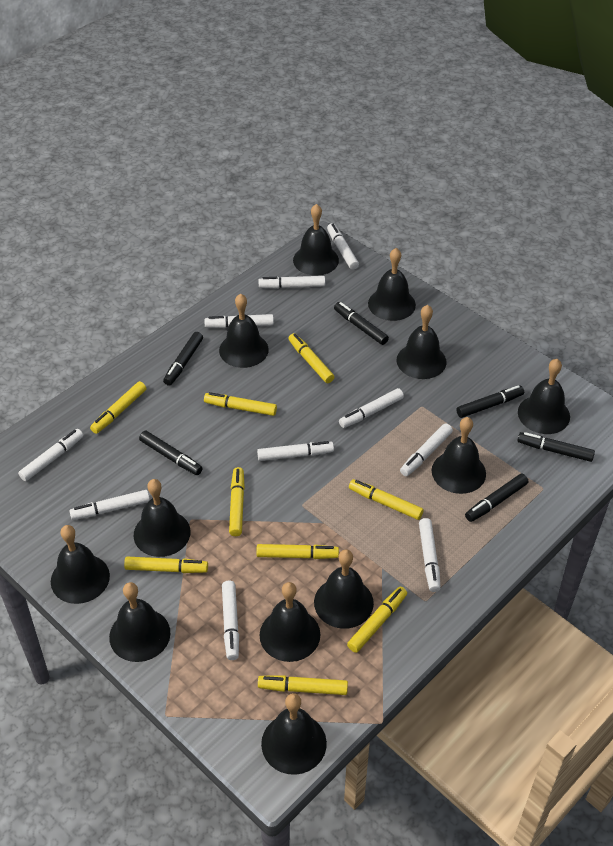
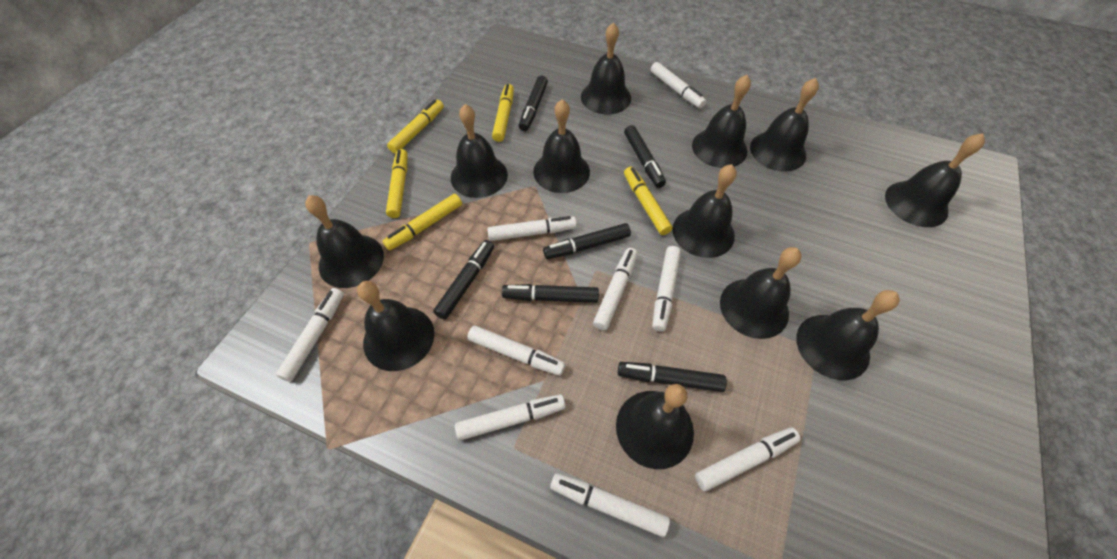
white marker: [18,429,83,481] [70,490,150,520] [204,314,274,328] [222,581,239,660] [257,441,334,461] [258,276,325,289] [327,224,359,270] [339,388,404,428] [400,423,453,476] [419,518,441,592] = 10 -> [276,288,344,382] [455,394,566,441] [467,326,566,376] [487,216,577,241] [550,473,670,537] [593,248,638,330] [650,62,706,109] [652,246,681,332] [695,427,801,491] = 9
yellow marker: [90,381,146,434] [124,557,208,573] [204,392,277,416] [229,467,245,536] [256,544,339,559] [258,675,348,695] [288,333,334,383] [347,587,407,653] [349,479,424,520] = 9 -> [383,194,462,251] [386,149,407,218] [387,99,444,154] [492,84,514,142] [624,167,673,235] = 5

